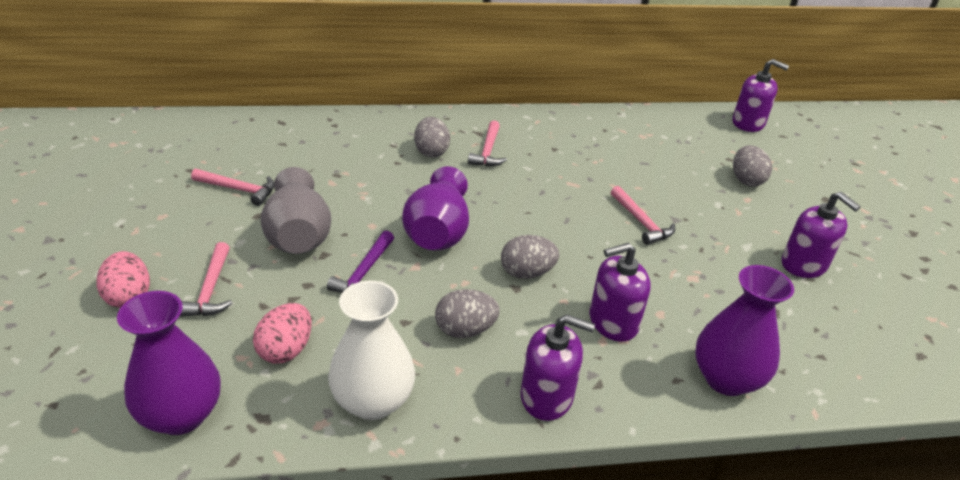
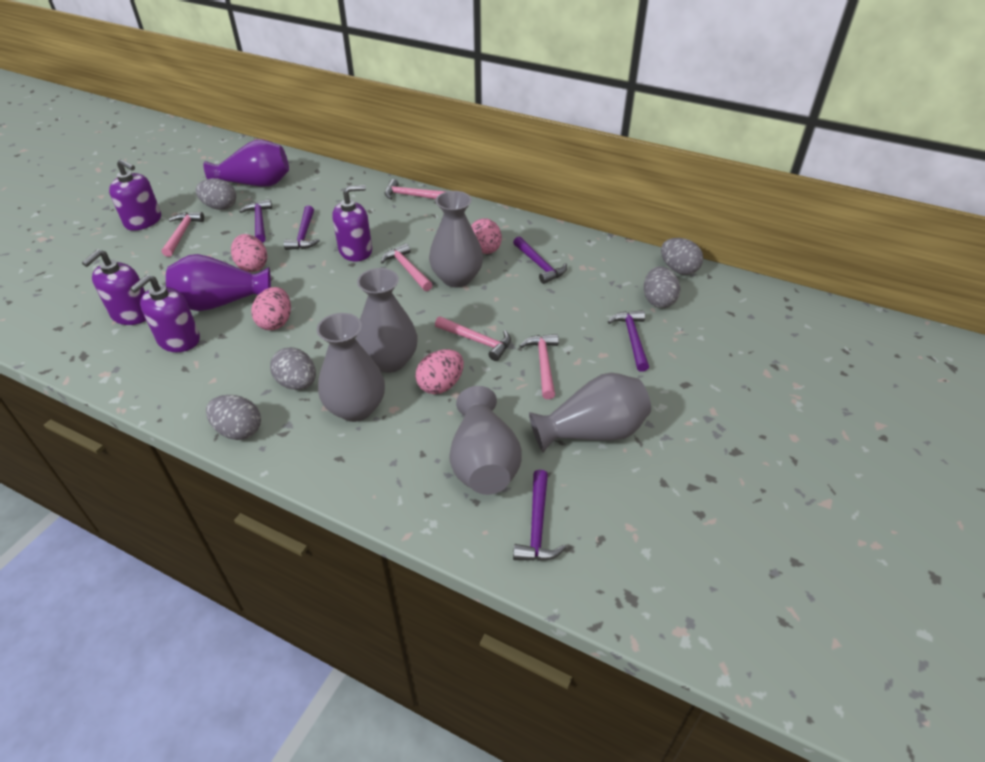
grey egg: [414,117,450,158] [435,289,500,338] [501,235,559,279] [733,145,772,187] = 4 -> [196,178,236,210] [206,395,261,440] [270,347,316,390] [644,266,681,308] [661,238,703,275] = 5
grey vase: [260,167,331,254] = 1 -> [317,313,385,422] [356,268,418,373] [429,191,483,287] [449,386,521,495] [529,373,651,453] = 5
pink egg: [97,251,150,308] [253,303,312,364] = 2 -> [231,234,267,272] [251,287,291,330] [416,349,464,394] [471,218,502,254] = 4
pink hammer: [179,242,232,317] [191,169,274,206] [468,120,507,166] [611,186,675,245] = 4 -> [162,212,204,257] [381,243,433,291] [385,179,447,200] [435,316,511,361] [520,334,559,399] = 5
purple hammer: [327,231,394,293] = 1 -> [239,199,272,243] [284,206,320,250] [513,237,567,284] [513,470,566,561] [608,310,649,372] = 5
purple vase: [117,291,220,435] [402,166,469,251] [695,265,794,396] = 3 -> [166,254,271,311] [204,139,289,187] = 2
white vase: [328,281,415,420] = 1 -> none = 0

